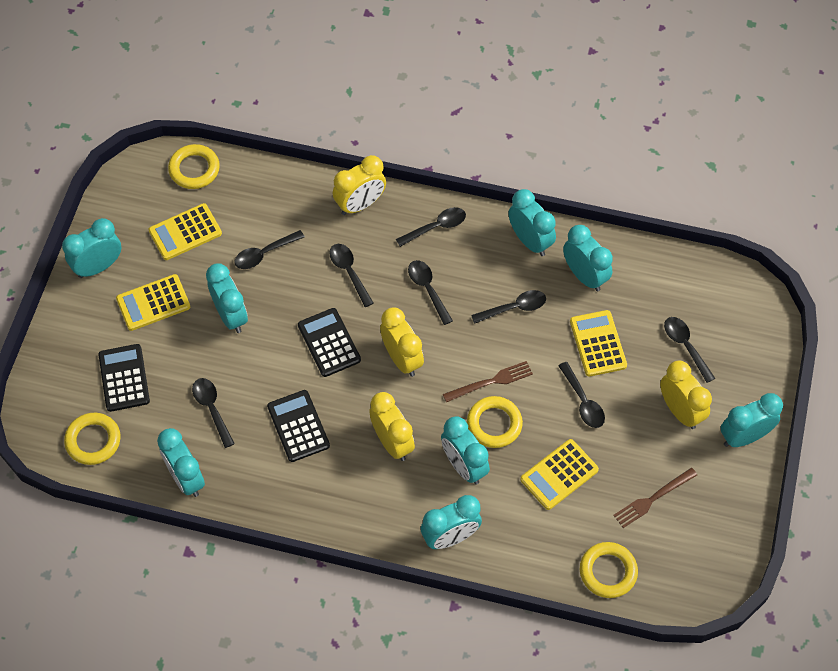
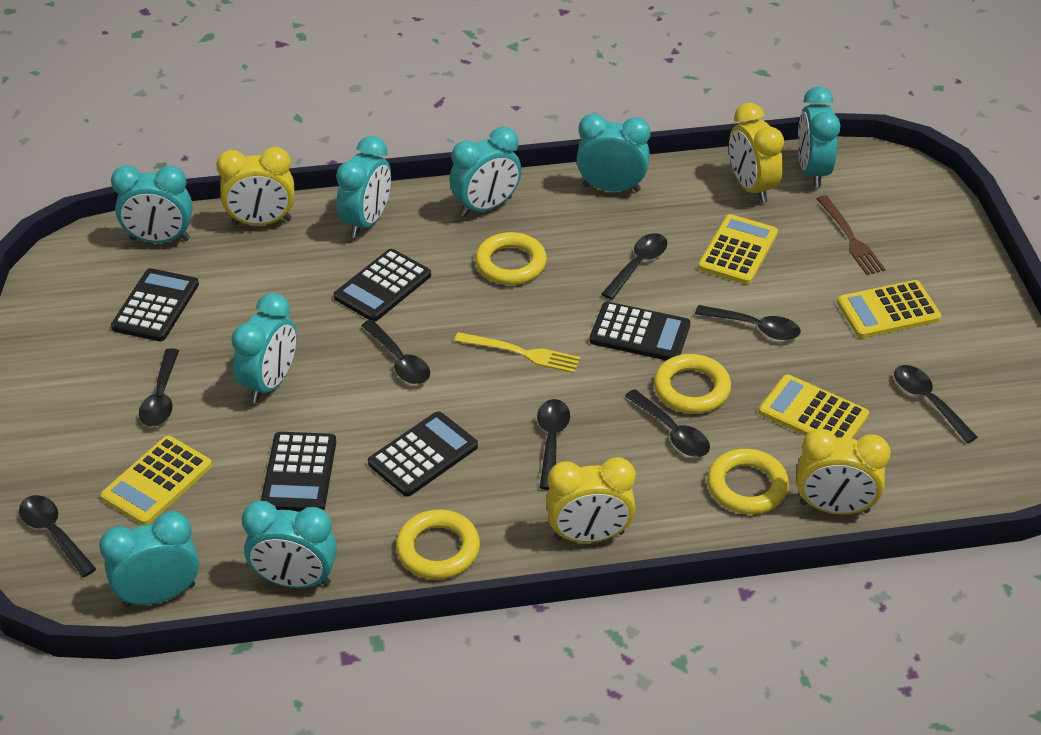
black calculator: [98,344,150,412] [267,390,330,462] [298,308,361,377] = 3 -> [111,268,199,341] [261,432,336,512] [334,249,431,322] [368,411,478,497] [590,302,690,360] = 5
brown fork: [443,361,533,402] [613,468,697,528] = 2 -> [817,195,885,275] = 1
yellow fork: none = 0 -> [454,332,580,373] = 1

